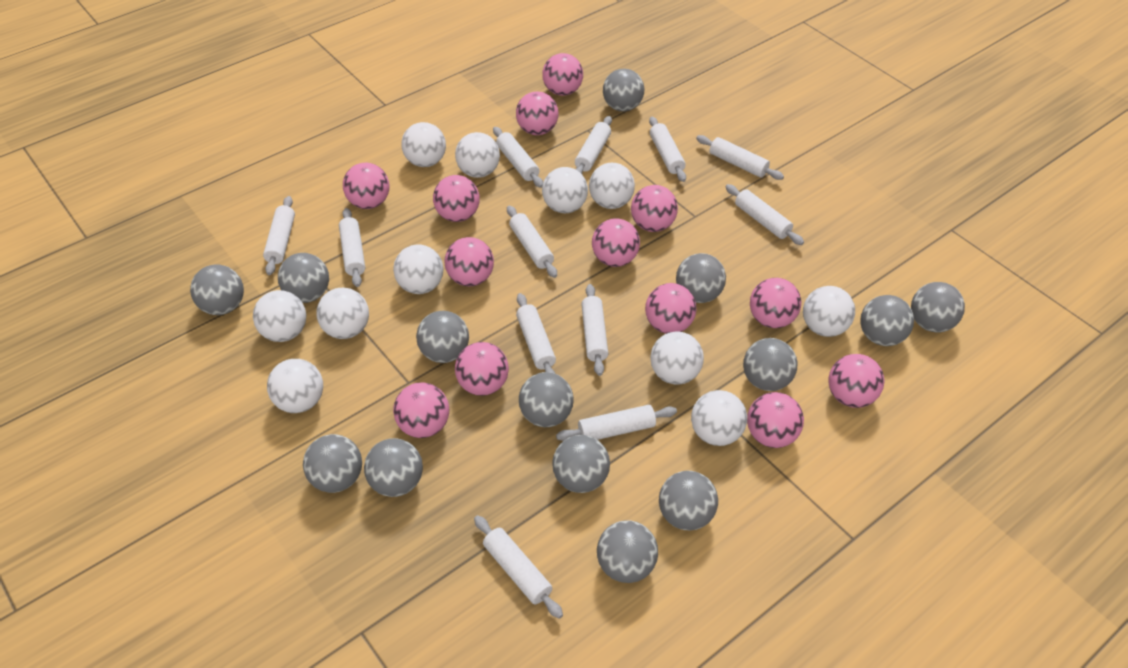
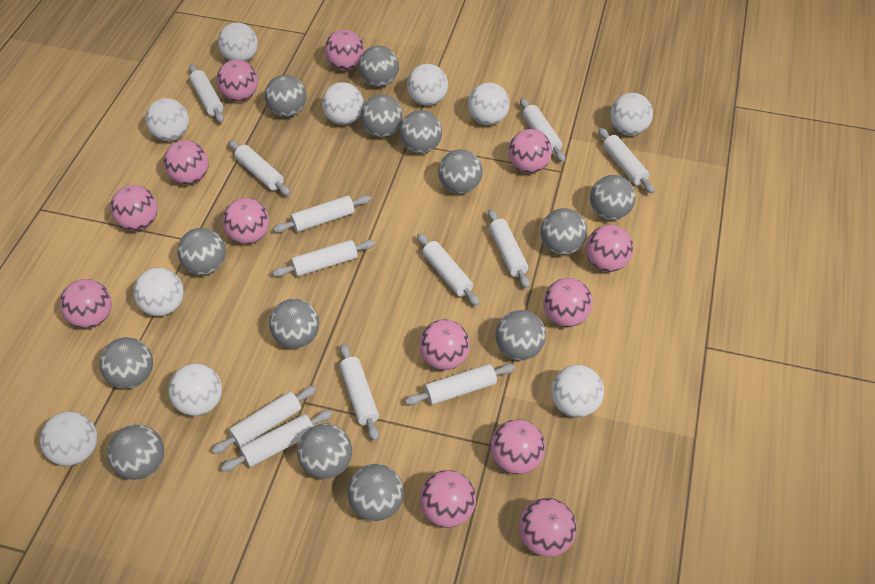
white ball: [253,290,306,342] [267,359,323,413] [316,288,369,339] [393,244,443,294] [401,122,446,167] [455,132,500,178] [542,167,588,213] [589,163,635,209] [650,332,704,385] [691,390,747,446] [803,286,855,337] = 11 -> [40,411,97,466] [133,268,184,316] [145,98,189,141] [168,363,222,416] [218,22,258,62] [322,82,364,125] [407,64,448,106] [468,83,510,125] [551,365,604,418] [610,93,653,136] = 10

